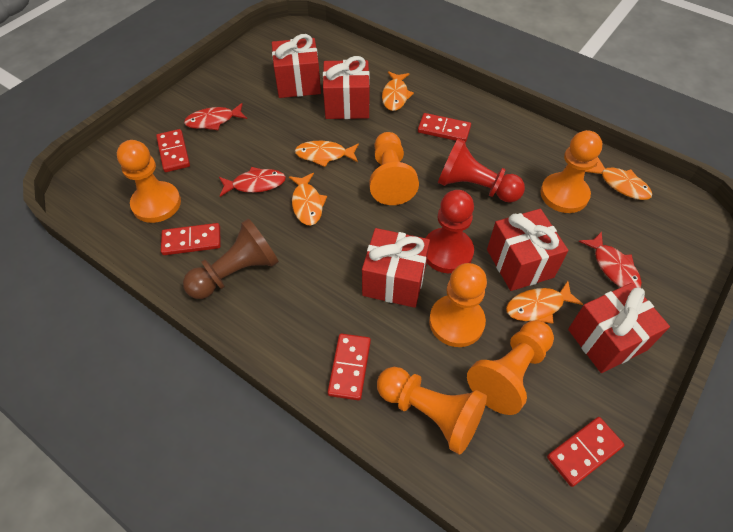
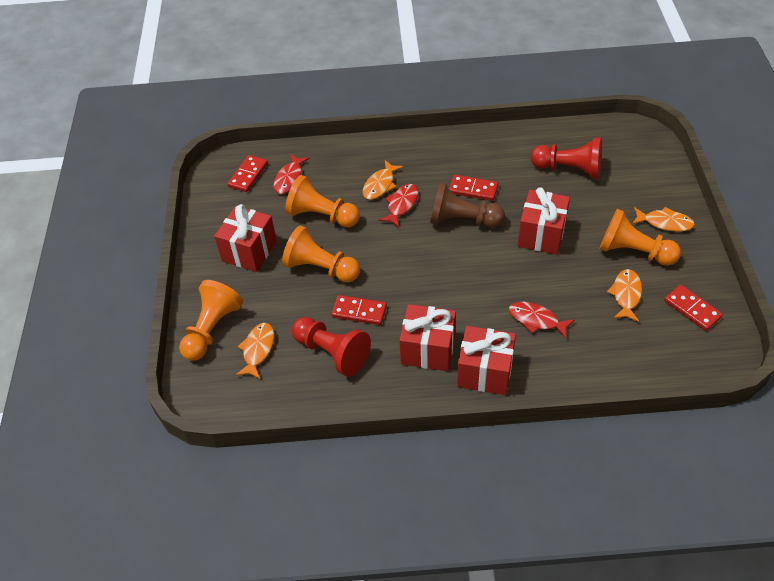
orange fish: [289,173,327,225] [295,141,359,167] [382,71,414,111] [506,281,583,324] [585,158,652,200] = 5 -> [236,323,274,379] [363,160,404,200] [607,269,642,322] [632,207,695,232] = 4
orange pawn: [117,140,181,223] [369,132,419,205] [377,367,487,455] [429,263,487,347] [467,321,554,415] [540,130,603,213] = 6 -> [179,280,243,361] [282,226,360,283] [285,175,360,227] [600,209,681,266] = 4
red domino: [156,129,190,172] [161,223,221,255] [328,333,371,400] [418,113,471,142] [547,417,624,487] = 5 -> [227,155,268,192] [332,295,387,325] [449,175,498,201] [664,285,723,331] = 4
red gift: [272,34,321,98] [323,56,370,119] [362,228,430,308] [487,209,568,291] [568,283,670,373] = 5 -> [214,204,277,272] [399,304,456,371] [457,326,516,395] [518,187,570,254] = 4

